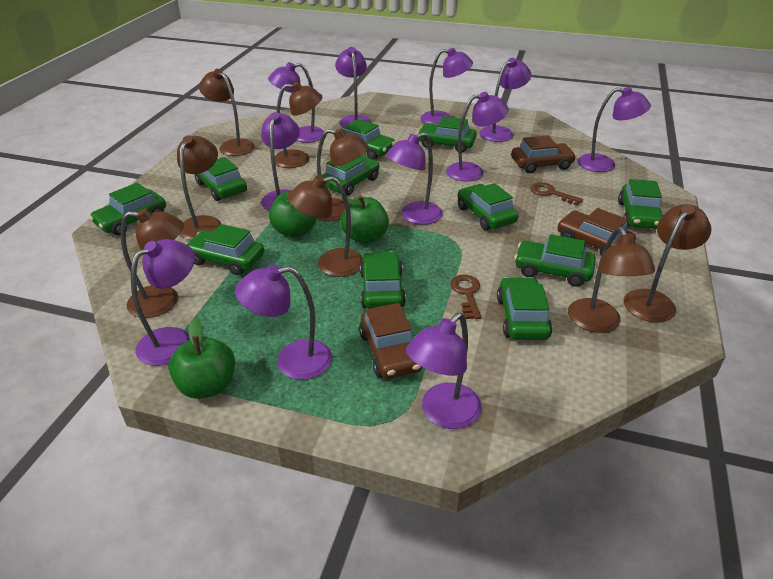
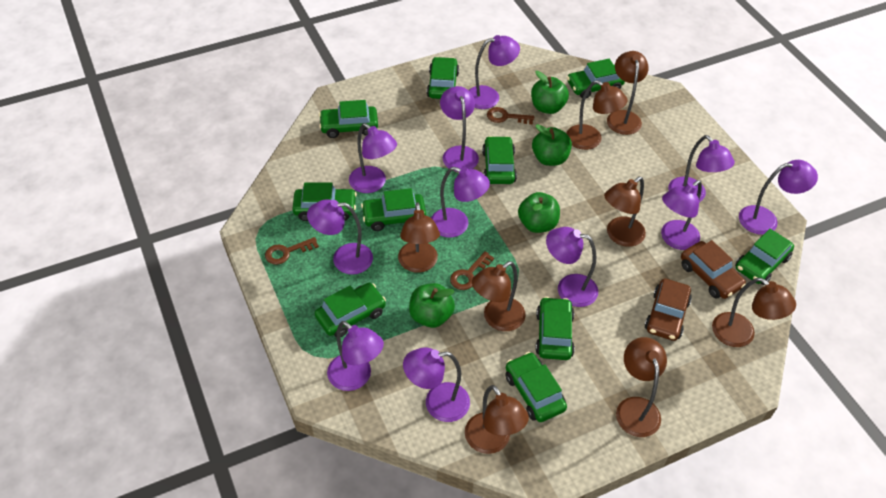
brown car: [359,303,423,379] [511,136,576,173] [557,208,636,256] = 3 -> [645,278,692,341] [681,240,746,299] = 2
brown key: [450,275,481,319] [530,182,583,206] = 2 -> [265,237,319,265] [450,251,494,290] [487,107,534,125] = 3
green apple: [169,318,235,399] [269,191,317,238] [341,195,389,244] = 3 -> [409,283,455,328] [518,192,560,233] [531,71,569,114] [532,124,572,166] = 4
green car: [89,183,166,236] [186,224,264,275] [195,157,247,201] [321,155,379,196] [344,119,396,160] [360,251,406,309] [417,116,477,152] [458,183,518,230] [497,277,552,340] [514,234,596,287] [618,179,663,229] = 11 -> [292,182,357,221] [315,283,386,337] [319,100,378,138] [361,188,426,231] [427,57,459,99] [482,136,517,184] [505,352,567,422] [535,297,575,360] [567,59,625,98] [735,229,794,285] = 10

